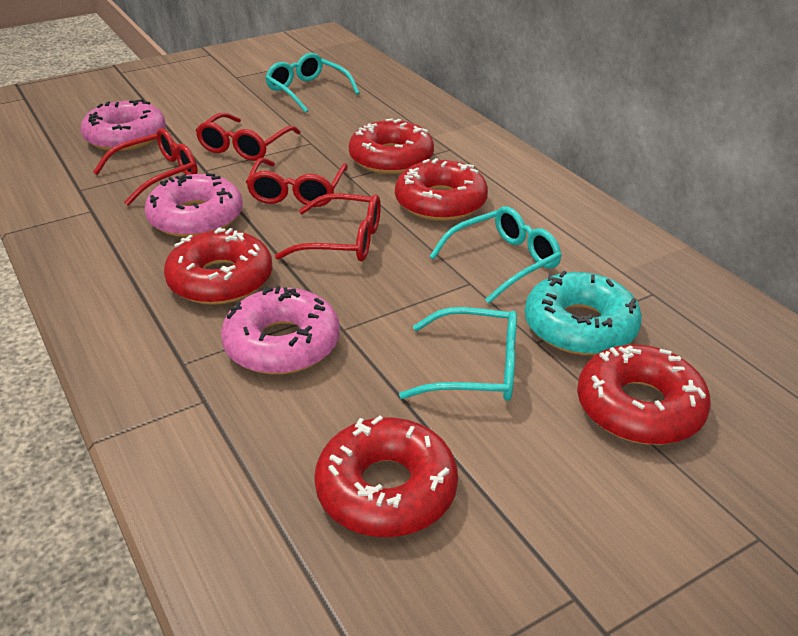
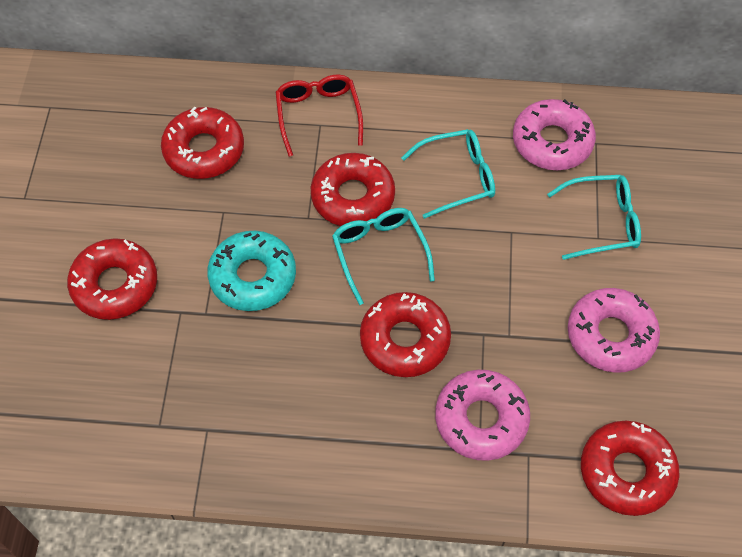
red glasses: [93,128,198,206] [195,113,301,161] [246,158,348,207] [275,193,381,262] = 4 -> [276,74,363,157] = 1

